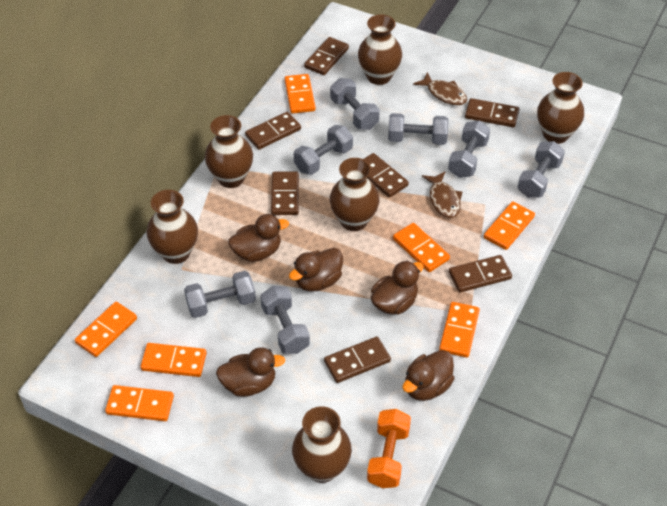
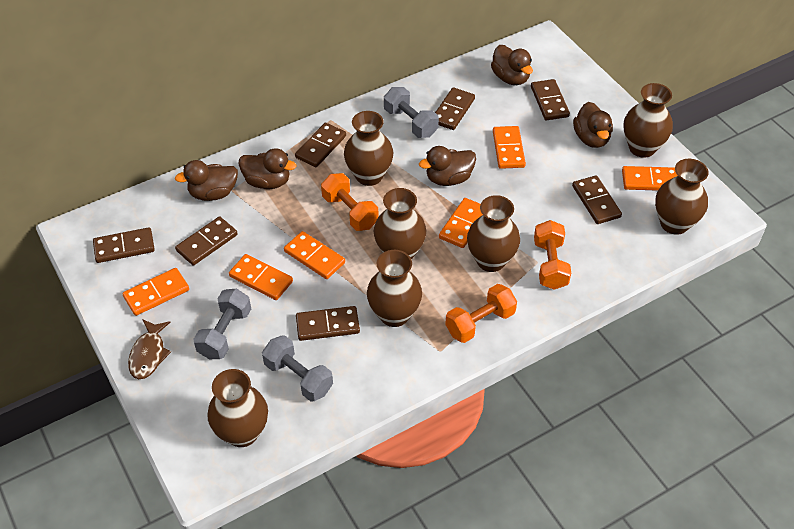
brown fish: [413,72,467,105] [422,171,462,218] = 2 -> [128,319,171,379] = 1
brown vase: [147,190,198,264] [205,115,253,188] [292,406,352,483] [330,158,380,231] [358,14,402,85] [537,72,584,144] = 6 -> [207,369,268,447] [344,111,393,186] [367,250,422,327] [373,188,426,260] [467,195,520,272] [624,83,673,158] [655,159,709,235] = 7
grey dumbbell: [184,271,256,318] [260,286,310,354] [294,125,353,175] [330,78,380,130] [388,113,448,145] [448,120,490,178] [517,141,565,198] = 7 -> [193,289,251,359] [262,335,333,402] [384,87,439,138] = 3
orange domino: [75,302,137,357] [105,385,174,421] [140,343,207,377] [285,74,316,114] [393,223,450,272] [439,302,480,358] [484,201,535,250] = 7 -> [123,268,189,316] [229,254,293,300] [284,231,345,279] [439,198,483,248] [493,126,526,169] [622,166,677,191] = 6
orange dumbbell: [367,409,411,488] = 1 -> [321,173,379,231] [445,284,517,343] [534,220,571,290] = 3

